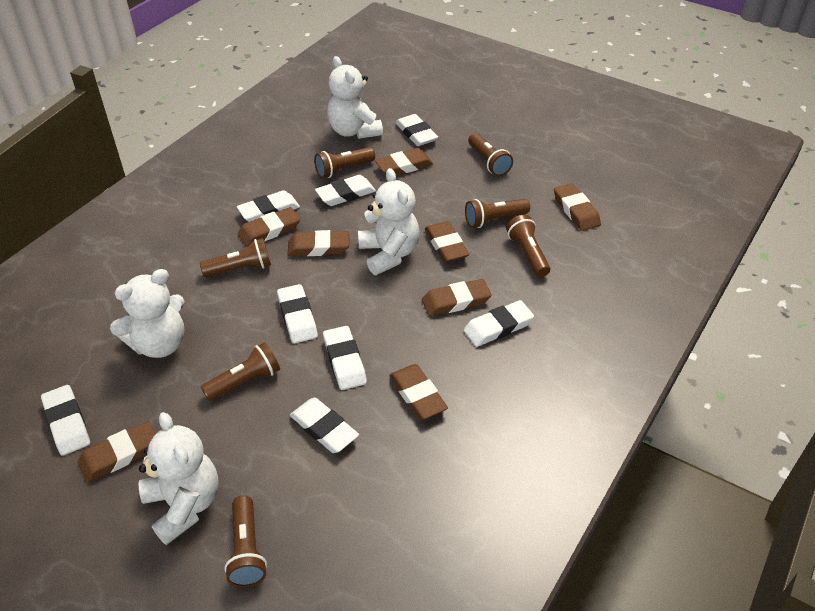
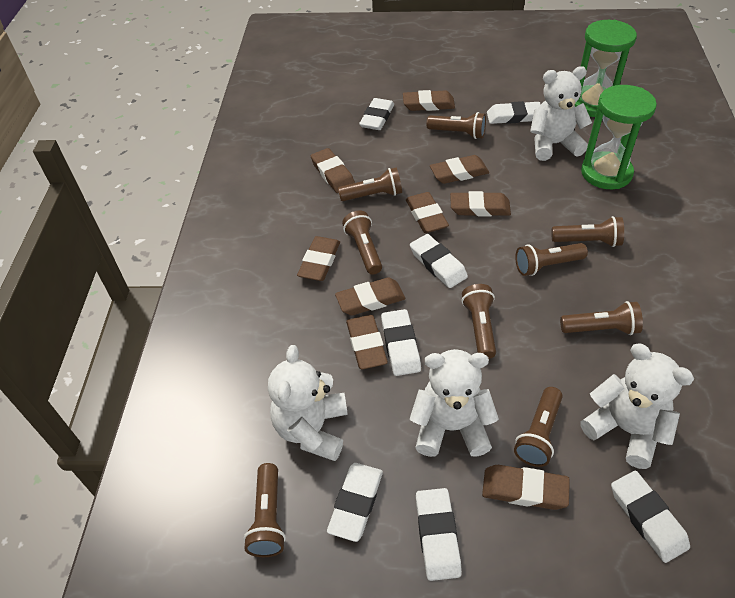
brown eraser: [78,421,155,483] [238,207,300,247] [287,230,349,256] [375,148,433,175] [390,364,448,420] [422,279,491,316] [425,221,469,262] [554,183,601,231] = 8 -> [297,236,340,281] [311,148,355,193] [335,277,405,315] [346,315,388,369] [403,90,455,111] [406,192,449,233] [430,155,489,184] [450,191,511,216] [482,465,570,510] = 9
brown flashlight: [200,238,271,277] [201,342,280,401] [224,495,267,587] [314,147,375,178] [465,199,530,228] [468,133,513,176] [506,215,550,277] = 7 -> [244,463,286,557] [338,167,402,201] [342,211,382,275] [427,112,486,139] [462,284,496,359] [514,387,563,467] [515,243,588,276] [551,216,624,247] [560,301,643,335] = 9
green hourglass: none = 0 -> [575,20,637,117] [581,85,657,189] = 2
white eraser: [41,385,90,456] [237,190,300,222] [277,284,318,343] [290,398,359,453] [315,175,376,206] [323,326,367,390] [395,114,438,146] [464,300,534,347] = 8 -> [327,463,383,542] [359,98,394,130] [381,309,421,376] [410,234,468,288] [416,488,462,581] [487,101,541,124] [611,471,690,563] = 7

